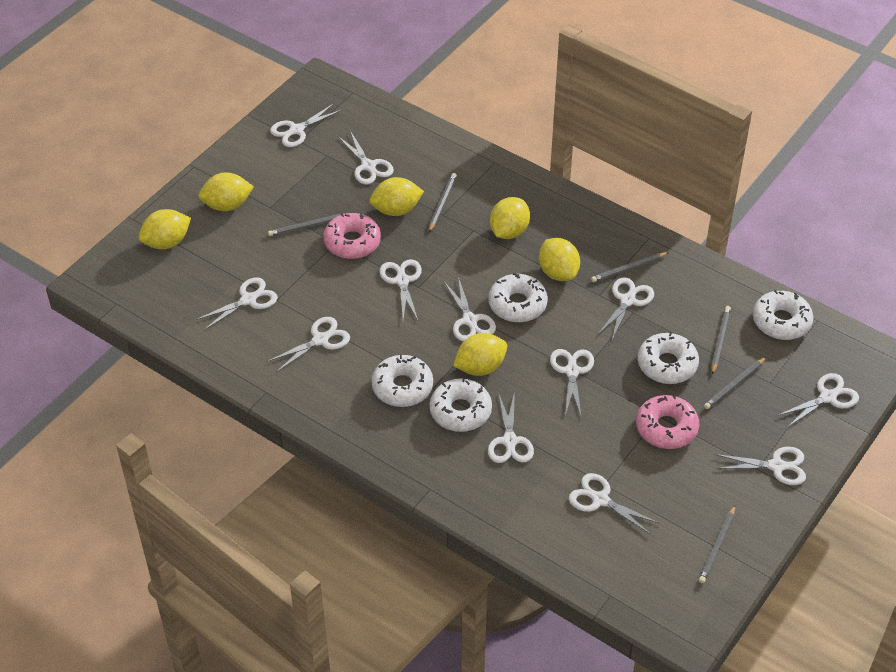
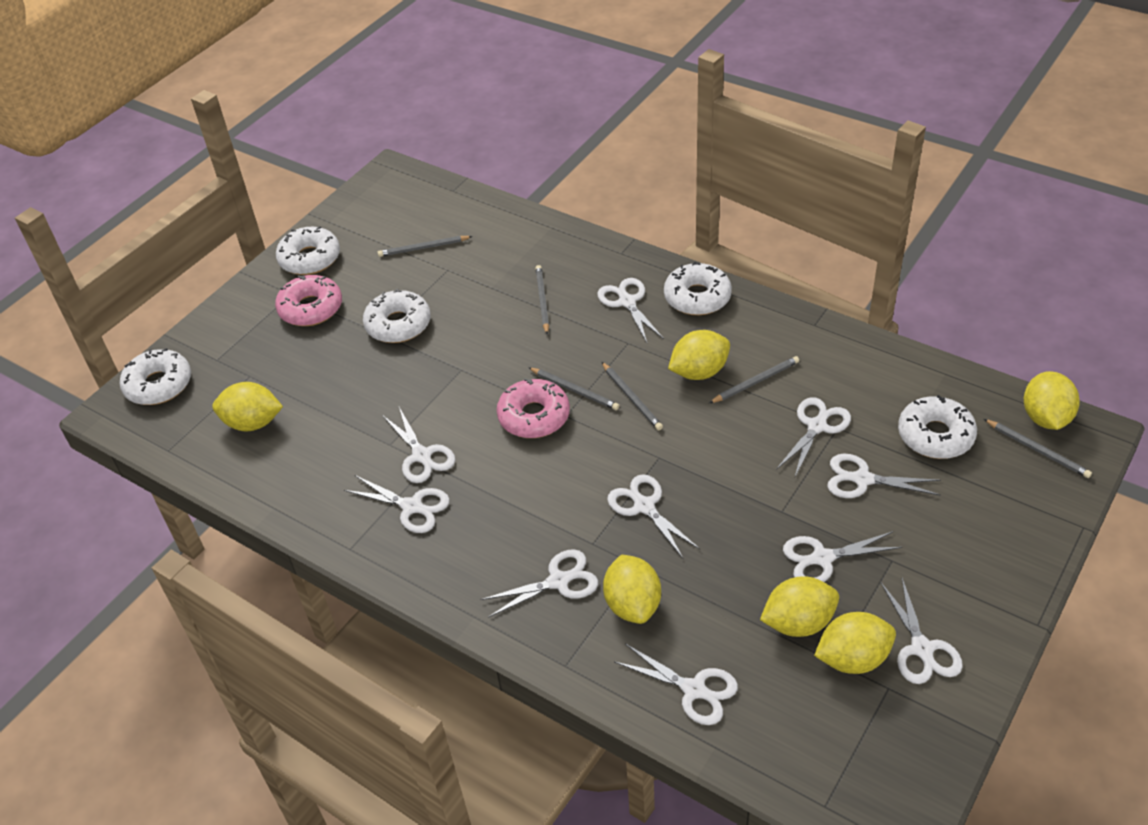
white scissors: [196,277,278,330] [268,317,350,372] [270,103,342,147] [338,131,394,185] [379,259,422,322] [444,277,496,342] [488,391,534,463] [550,349,594,416] [569,473,659,534] [597,278,654,340] [714,447,806,485] [777,373,859,427] = 12 -> [344,475,450,533] [382,407,455,483] [480,549,598,618] [597,278,664,343] [607,474,700,558] [615,644,738,725] [776,397,851,479] [783,531,902,582] [827,454,941,498] [881,578,963,684] = 10

